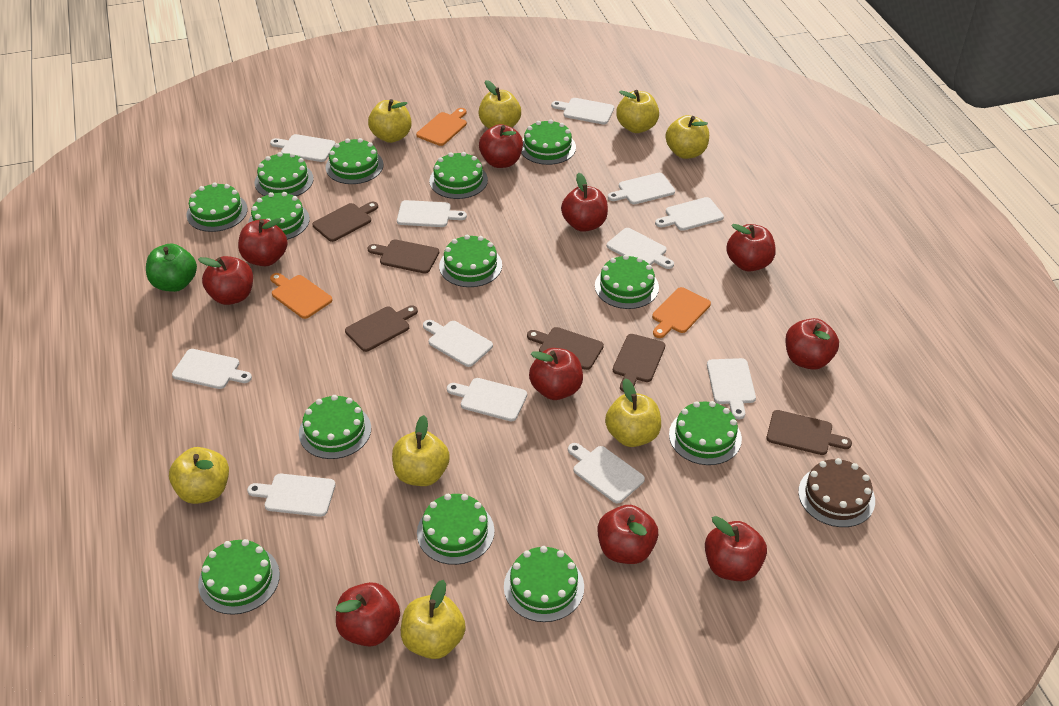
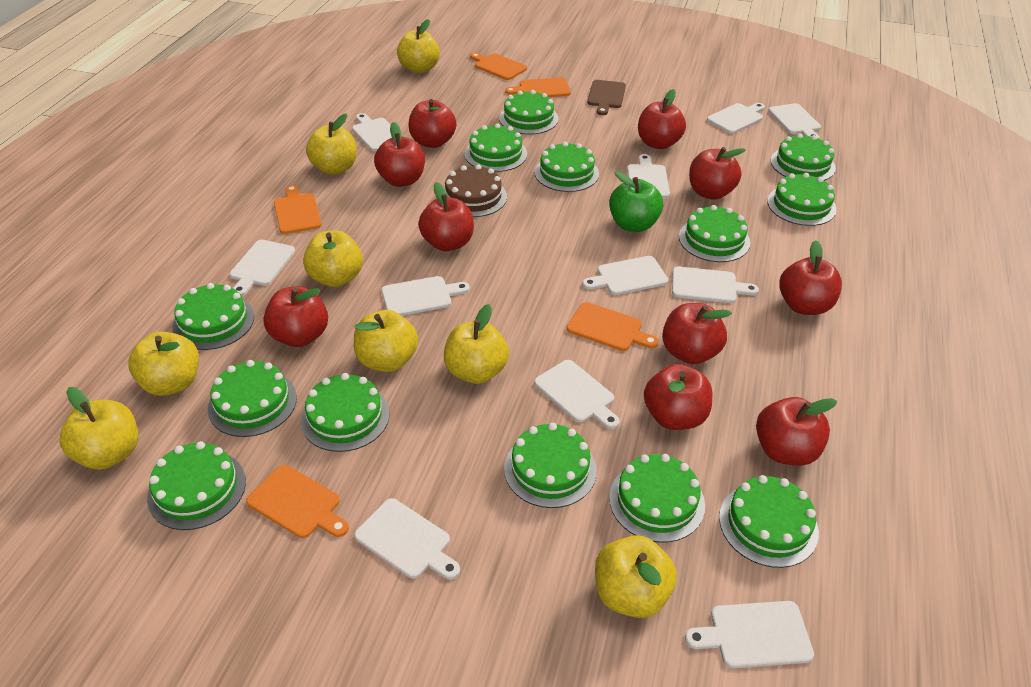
brown cutting board: [312,202,378,242] [345,305,418,352] [368,239,439,273] [527,327,604,370] [613,334,665,392] [766,410,852,455] = 6 -> [587,80,626,115] = 1
orange cutting board: [270,273,333,319] [416,108,467,146] [652,287,711,338] = 3 -> [246,465,349,538] [274,185,322,234] [470,53,527,80] [505,77,571,97] [567,302,659,351] = 5
white cutting board: [172,349,252,389] [247,474,336,517] [270,134,335,162] [397,200,467,227] [423,320,493,367] [447,378,527,421] [551,98,614,125] [568,443,645,504] [607,228,674,269] [608,173,675,204] [655,197,724,231] [707,358,756,419] = 12 -> [230,240,295,296] [352,113,403,151] [354,498,460,579] [382,276,470,316] [534,360,620,429] [582,256,669,295] [627,154,670,198] [672,267,759,303] [685,601,814,668] [707,103,765,134] [768,103,821,139] = 11

